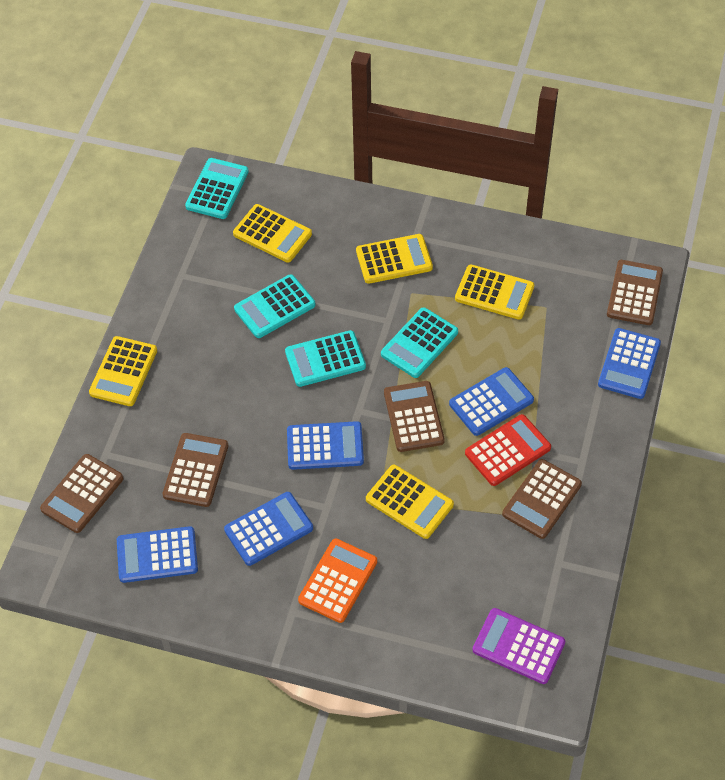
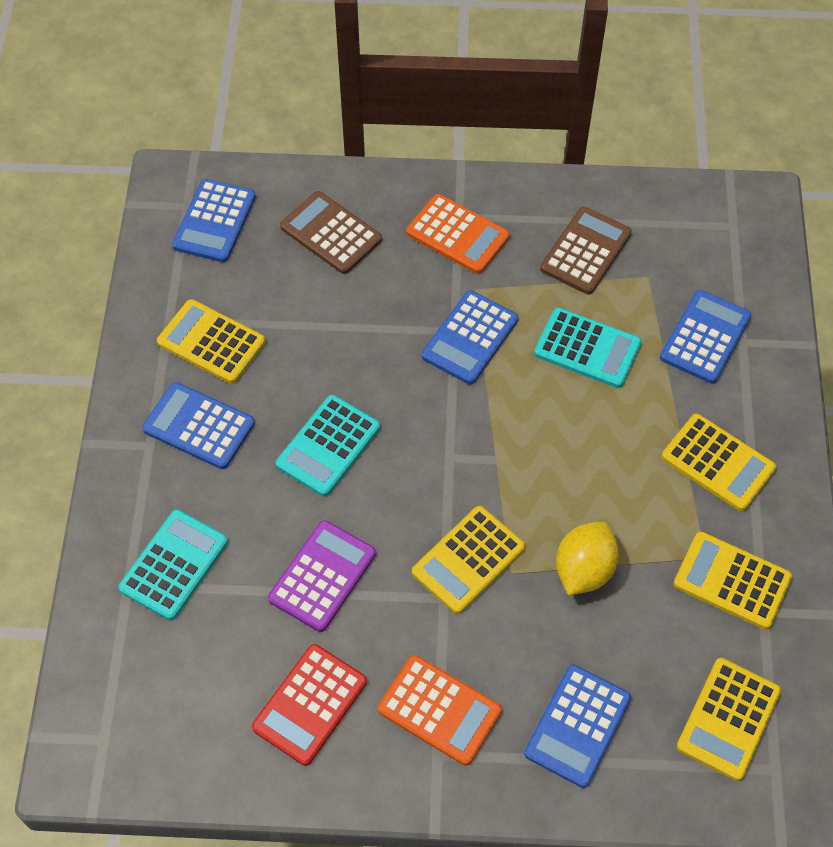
brown calculator: [40,454,123,533] [163,433,228,507] [384,381,445,452] [502,459,582,539] [607,260,663,325] = 5 -> [280,191,382,274] [540,207,632,294] = 2
orange calculator: [298,539,377,623] = 1 -> [378,655,502,766] [406,194,510,274] = 2
turquoise calculator: [185,158,249,219] [234,274,316,338] [285,330,366,387] [381,307,458,378] = 4 -> [118,510,228,620] [276,395,380,496] [534,308,642,388] = 3
yellow lemon: none = 0 -> [556,522,619,595] = 1

